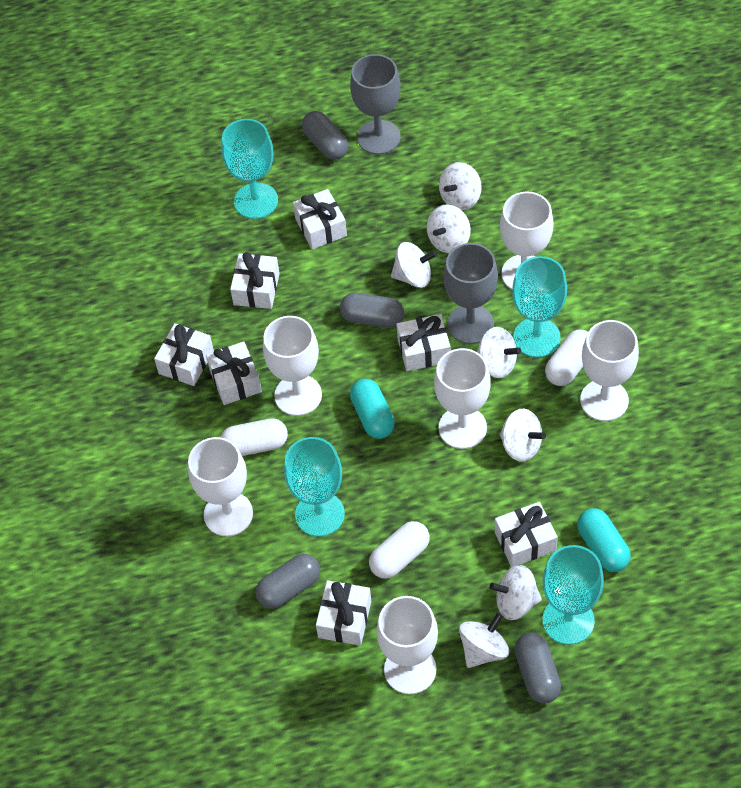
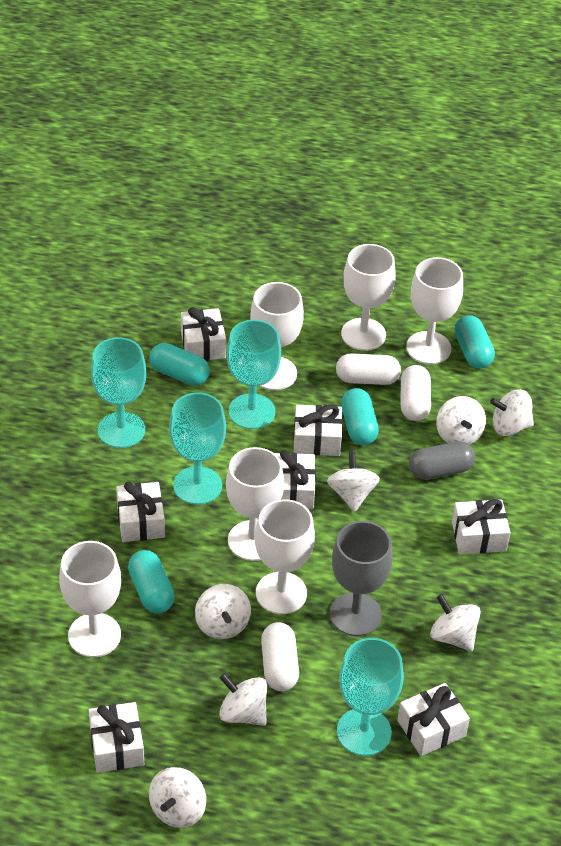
grey capsule: [255,554,320,609] [302,111,349,160] [340,293,405,328] [514,632,561,703] = 4 -> [409,442,475,480] = 1
grey goblet: [350,54,401,155] [443,243,498,344] = 2 -> [330,521,393,636] = 1
turquoise capsule: [350,379,395,439] [577,508,631,572] = 2 -> [128,550,175,613] [149,343,210,386] [341,388,379,445] [454,315,495,368] = 4

